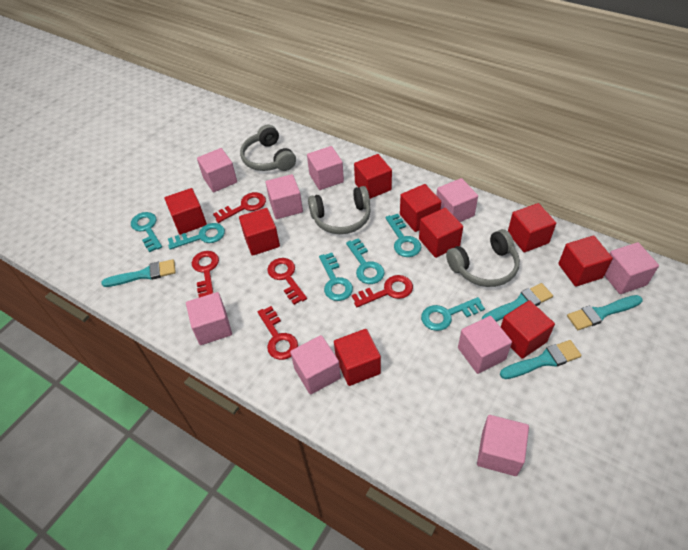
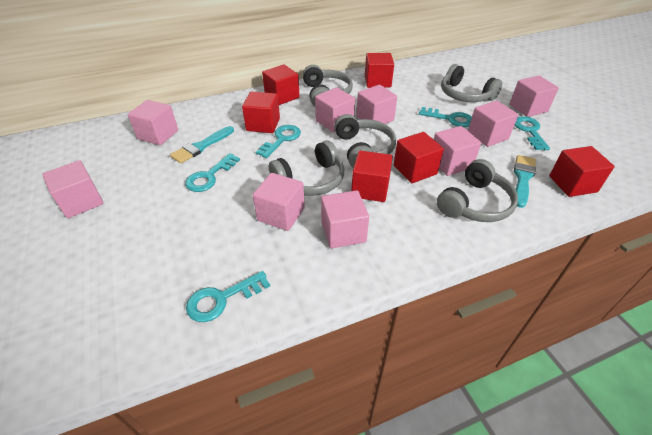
grey headphones: [240,125,296,171] [308,186,371,234] [446,229,520,287] = 3 -> [269,140,344,196] [302,65,353,106] [334,114,396,168] [437,159,518,222] [441,64,502,102] = 5
red cube: [165,188,207,235] [239,208,280,256] [334,329,381,386] [354,154,392,199] [400,184,441,232] [419,208,463,258] [501,300,555,359] [508,203,556,252] [558,235,613,287] = 9 -> [242,92,280,133] [262,64,300,105] [351,150,393,202] [365,53,394,88] [394,132,444,183] [549,146,615,197] = 6
red key: [192,251,219,297] [213,192,266,223] [258,306,298,360] [267,258,307,305] [352,275,413,307] = 5 -> none = 0
turquoise brush: [101,259,176,287] [482,283,553,322] [500,340,581,379] [567,295,642,330] = 4 -> [170,126,234,164] [514,155,536,208] = 2
turquoise key: [131,212,162,252] [168,223,225,249] [319,253,353,301] [346,238,385,284] [386,214,421,257] [421,297,485,331] = 6 -> [185,153,240,192] [186,271,270,322] [256,125,301,158] [419,107,472,127] [515,116,550,150] = 5

